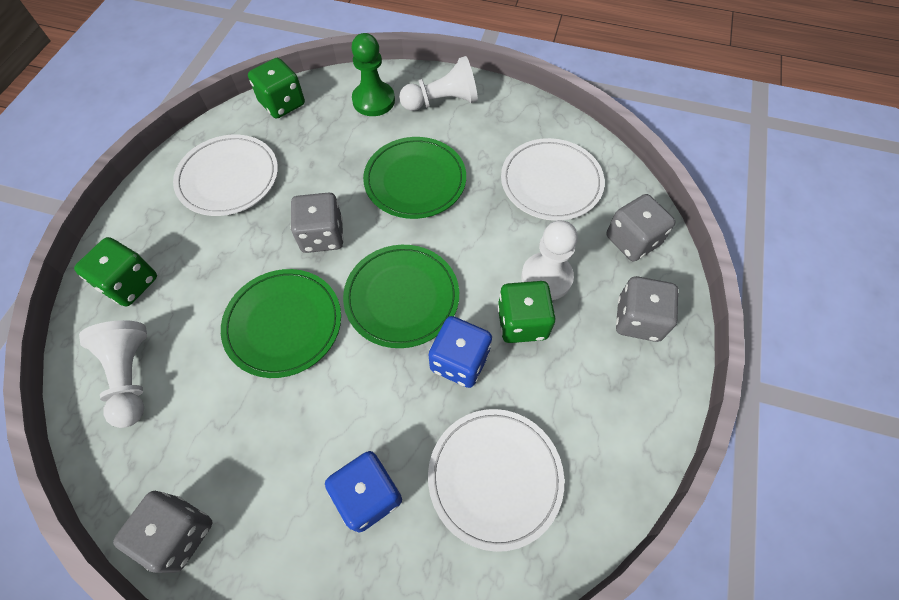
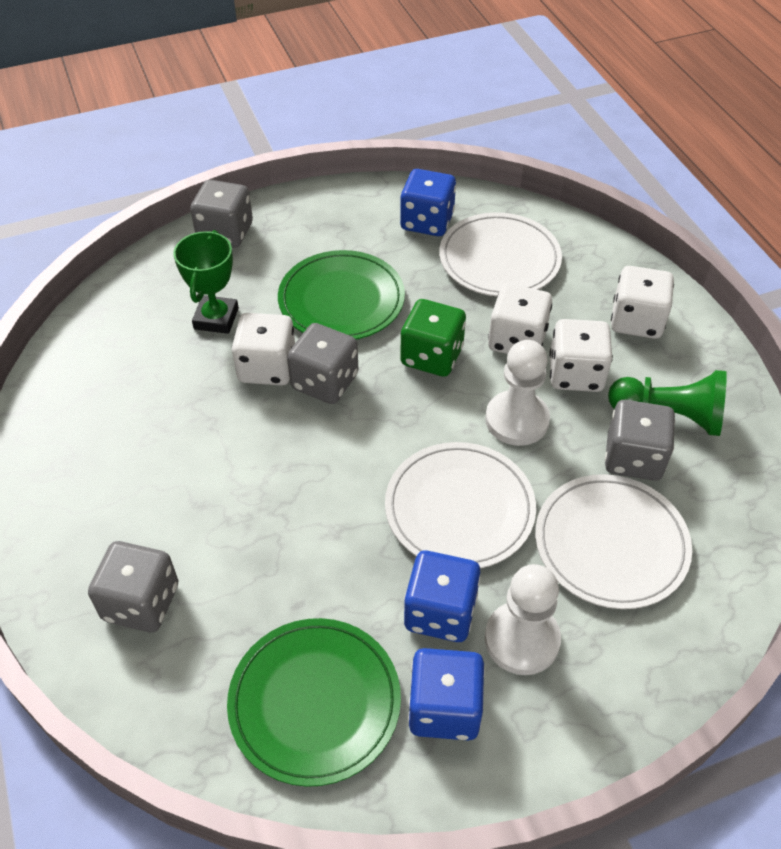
blue dice: [325,451,402,532] [429,316,492,388] = 2 -> [400,169,456,236] [404,550,481,642] [408,648,485,741] = 3
green dice: [74,237,157,307] [248,58,305,119] [498,281,555,343] = 3 -> [400,299,466,377] = 1
green plate: [221,269,341,378] [343,245,459,348] [363,137,466,219] = 3 -> [227,618,401,787] [278,250,405,339] = 2
green trophy: none = 0 -> [173,230,239,334] = 1
white dice: none = 0 -> [232,313,295,385] [488,284,552,354] [549,319,613,392] [611,266,674,339] = 4
white pawn: [79,320,147,428] [399,56,478,111] [521,220,578,300] = 3 -> [485,340,550,446] [485,564,561,675] = 2

